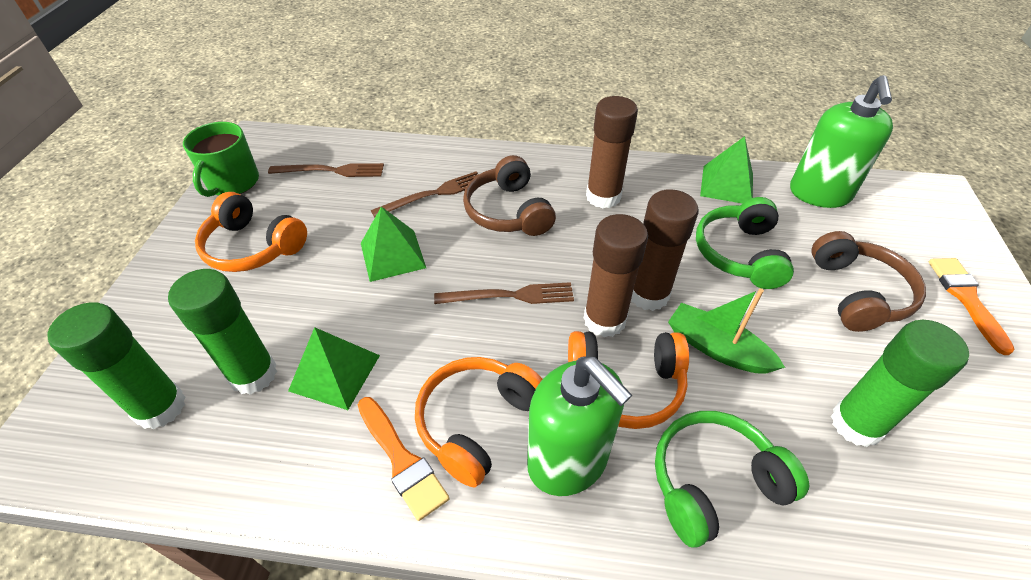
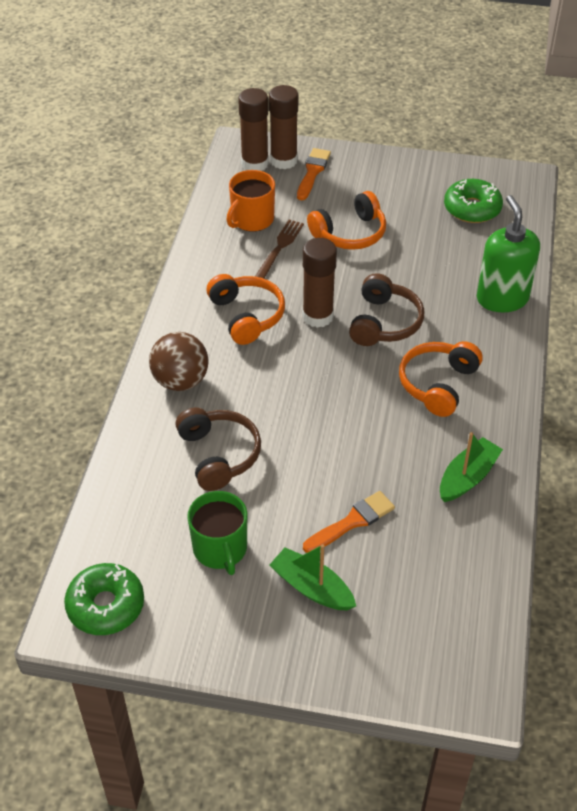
brown ball: none = 0 -> [149,332,208,391] = 1
brown fork: [268,163,384,177] [371,171,479,218] [434,282,574,304] = 3 -> [255,219,304,279] = 1
green boat: [668,289,785,374] = 1 -> [270,544,356,610] [440,432,503,502] = 2
green donut: none = 0 -> [64,563,144,635] [444,179,503,223] = 2
green glue stick: [47,302,186,429] [168,269,277,395] [831,320,969,447] = 3 -> none = 0
green headphones: [655,411,809,548] [696,197,794,289] = 2 -> none = 0
green pyramid: [288,327,380,410] [361,207,426,282] [700,136,753,203] = 3 -> none = 0
green soap dispenser: [527,356,632,496] [790,75,893,208] = 2 -> [477,195,540,313] = 1
orange mug: none = 0 -> [226,170,275,232] = 1

